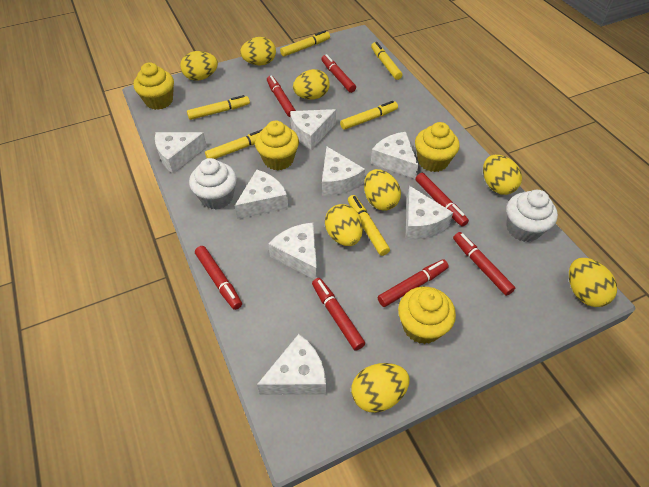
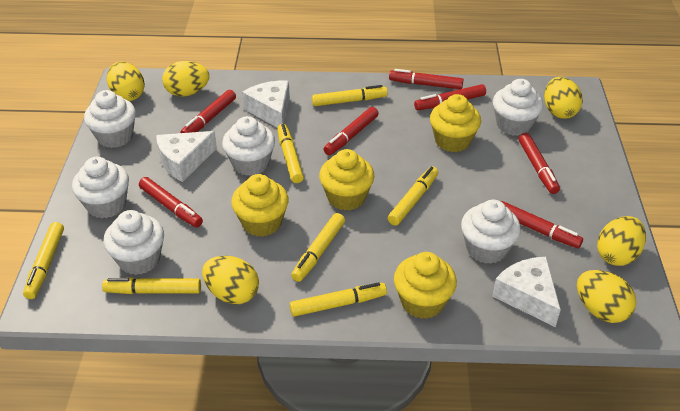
white cheese: [155,132,207,173] [235,170,288,219] [257,334,326,395] [268,223,317,280] [290,109,336,150] [322,147,365,196] [371,132,418,179] [405,186,453,240] = 8 -> [156,131,217,182] [242,80,290,128] [492,257,561,327] = 3
white cupcake: [189,158,237,210] [507,190,558,242] = 2 -> [72,157,129,218] [84,90,136,148] [103,210,164,275] [222,116,275,176] [461,200,521,264] [493,79,543,136] = 6
yellow egg: [180,51,218,81] [240,37,276,65] [293,69,330,100] [325,204,363,246] [351,363,410,413] [364,169,401,211] [483,155,522,195] [569,258,617,307] = 8 -> [107,62,145,101] [162,61,209,97] [202,256,259,304] [544,77,583,119] [577,270,636,323] [597,216,646,266] = 6
yellow marker: [187,95,250,120] [205,129,262,159] [280,31,330,57] [340,101,398,130] [348,195,390,256] [371,42,402,80] = 6 -> [23,222,64,299] [102,277,201,294] [277,124,304,183] [290,282,387,317] [291,213,345,282] [312,85,387,106] [388,166,438,226] = 7

